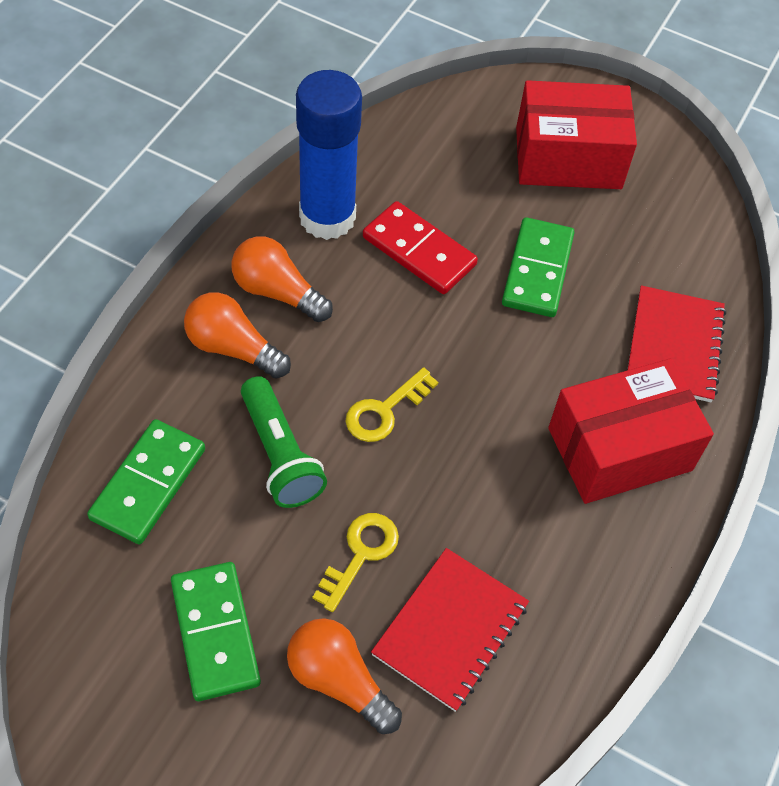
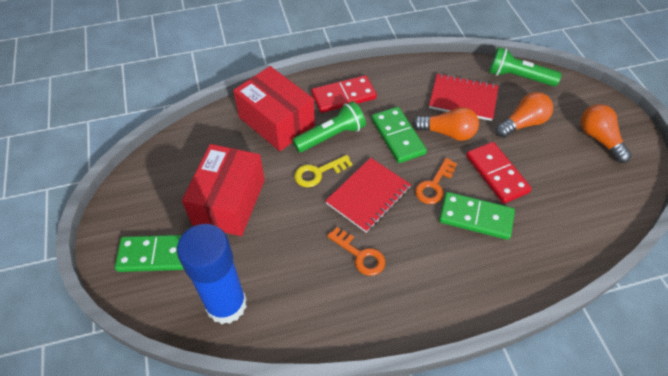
green flashlight: [241,376,327,508] = 1 -> [292,101,366,153] [489,47,562,86] = 2
orange key: none = 0 -> [327,227,385,276] [415,158,457,204] = 2
red domino: [363,201,478,294] = 1 -> [311,75,377,113] [466,142,532,204] = 2
yellow key: [312,513,399,612] [346,367,438,442] = 2 -> [294,155,352,187] = 1

